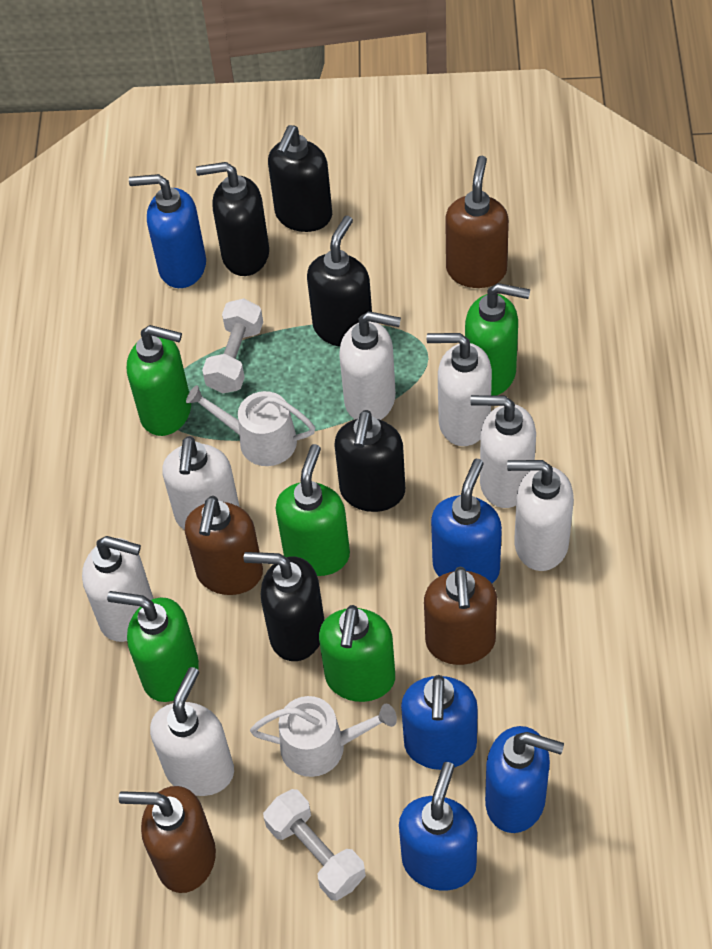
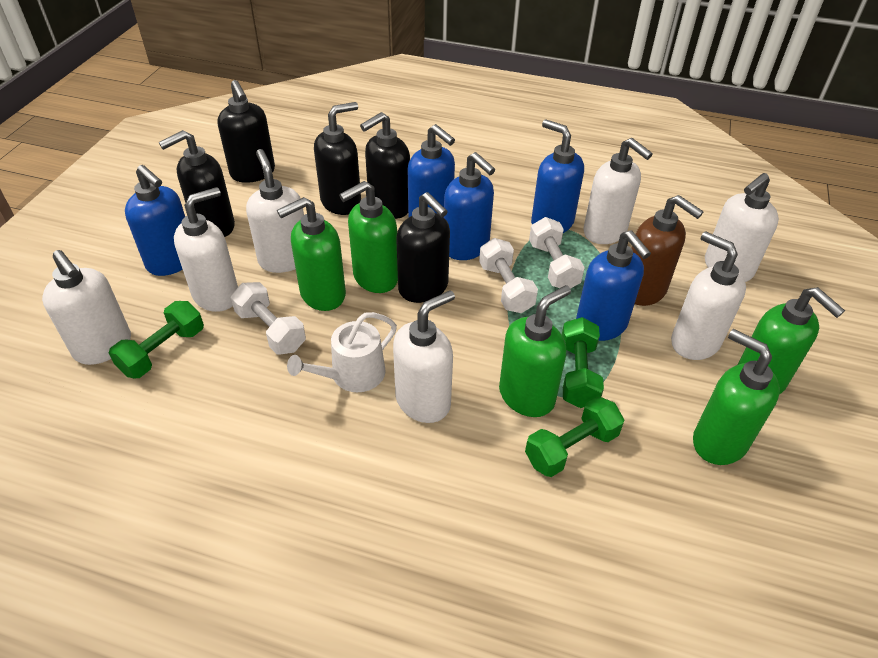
brown soap dispenser: [119,786,216,893] [185,496,263,595] [424,567,497,665] [445,156,509,288] = 4 -> [631,195,704,306] = 1
green dumbbell: none = 0 -> [109,301,204,378] [525,397,624,477] [562,317,604,408] = 3
white dumbbell: [202,298,263,394] [263,789,366,901] = 2 -> [231,282,306,354] [479,238,538,313] [529,217,585,289] = 3
white watering can: [186,385,315,466] [250,696,397,777] = 2 -> [287,312,397,392] = 1

